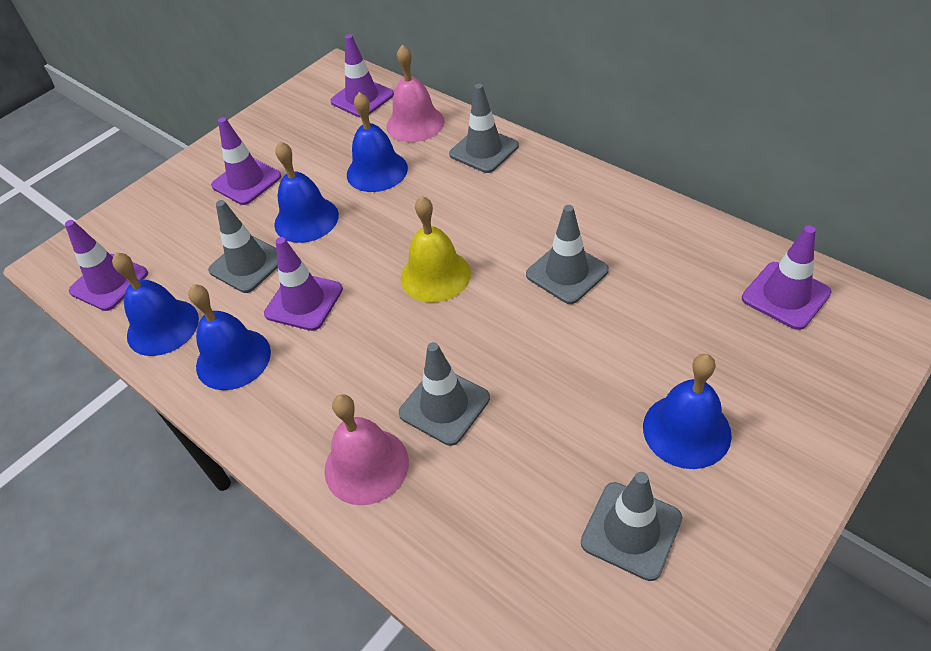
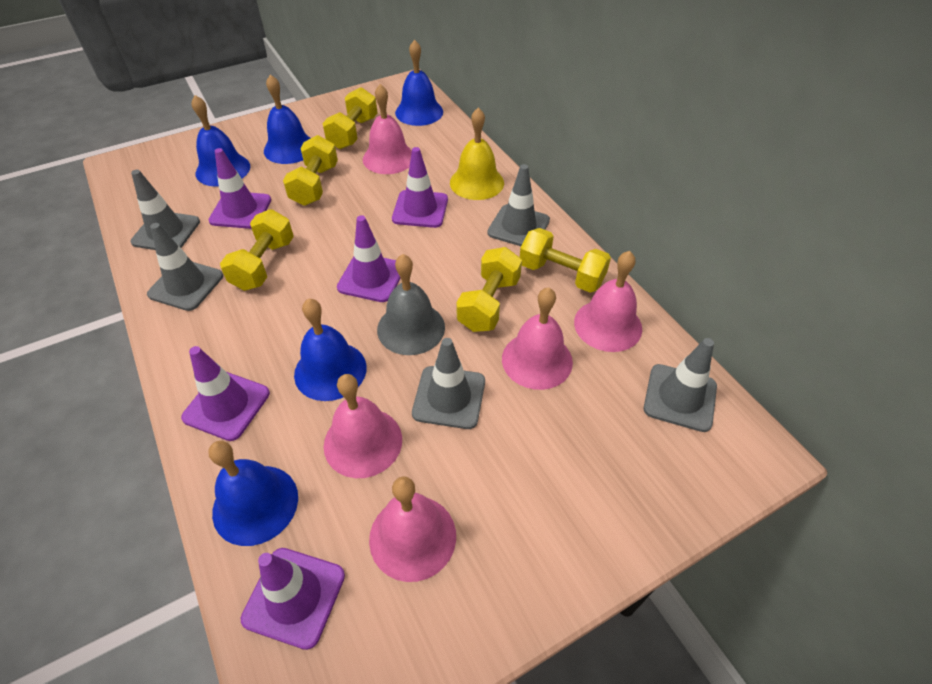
grey bell: none = 0 -> [377,254,445,355] = 1
pink bell: [324,394,409,505] [386,45,445,142] = 2 -> [324,374,402,478] [363,84,412,174] [369,476,456,582] [502,287,573,390] [574,251,642,352] = 5
yellow dumbbell: none = 0 -> [220,209,294,291] [283,135,338,206] [323,87,377,149] [456,247,522,332] [520,228,611,292] = 5

